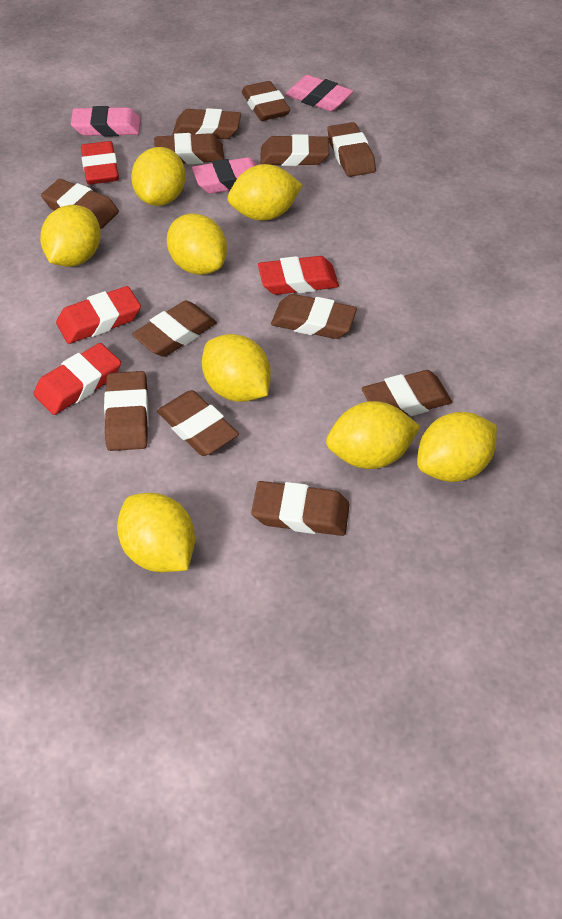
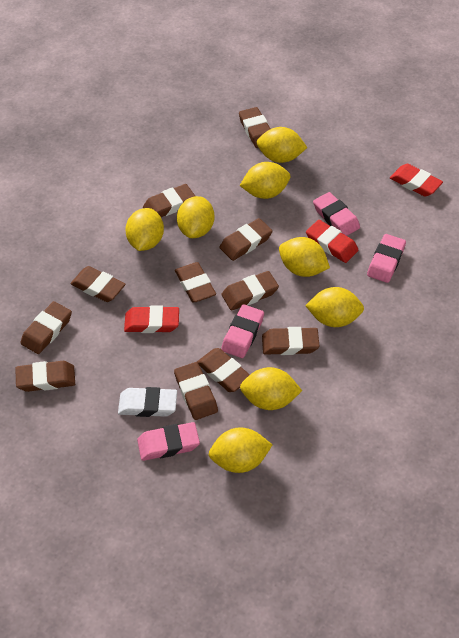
brown eraser: [41,179,119,229] [104,371,149,451] [132,301,217,357] [154,133,224,164] [157,390,239,456] [173,108,241,139] [242,81,290,121] [251,481,350,536] [260,134,329,166] [271,294,357,339] [328,122,376,177] [361,370,452,416] = 12 -> [15,361,75,392] [20,301,72,354] [71,266,125,302] [143,184,195,217] [174,362,218,420] [175,262,216,302] [197,348,250,392] [220,218,273,261] [221,271,279,310] [239,107,270,148] [262,327,319,355] = 11
pink eraser: [71,106,141,137] [192,157,258,194] [285,75,353,111] = 3 -> [137,422,200,461] [221,304,264,358] [313,192,360,236] [367,234,406,283] = 4
red eraser: [34,343,121,415] [56,286,141,344] [81,141,119,184] [258,256,339,295] = 4 -> [124,306,179,333] [306,220,358,263] [390,164,443,197] = 3
white eraser: none = 0 -> [118,387,177,417] = 1

